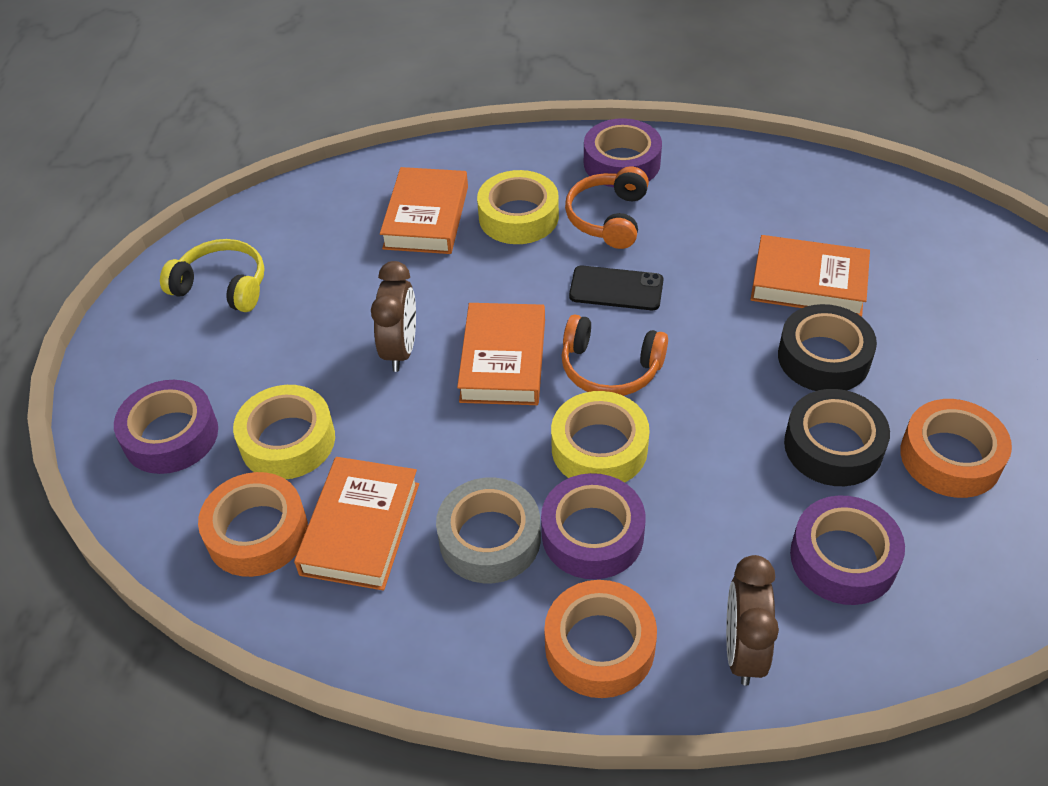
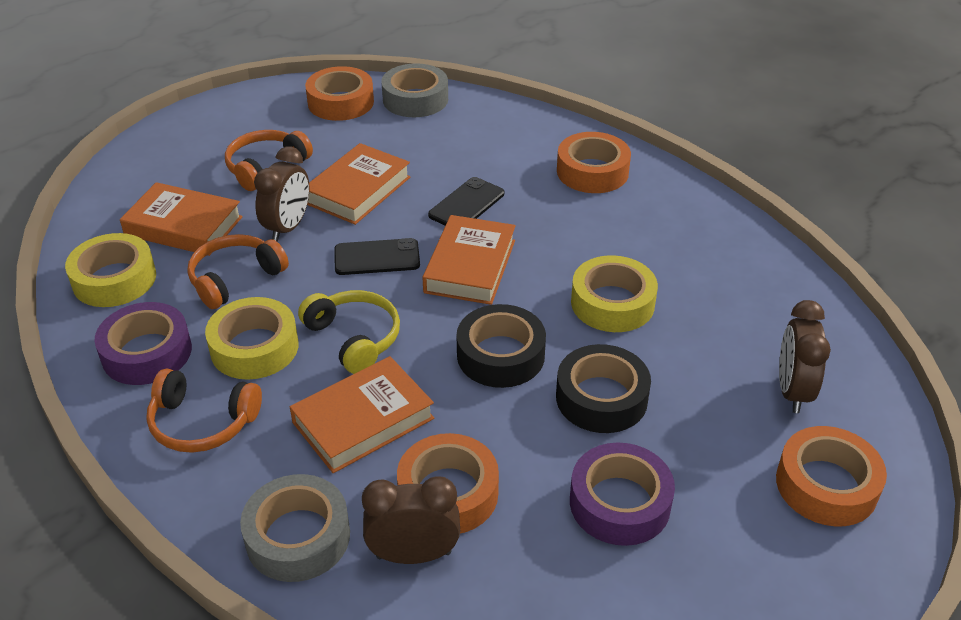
black phone: [569,265,664,310] = 1 -> [334,238,420,275] [428,177,504,226] = 2
brown clock: [371,261,416,372] [726,555,779,686] = 2 -> [254,147,309,242] [362,476,460,564] [779,300,831,413] = 3
grey tape: [436,477,541,583] = 1 -> [240,474,350,582] [381,63,448,117] = 2
orange headphones: [561,315,668,396] [565,167,649,249] = 2 -> [146,368,262,453] [187,234,289,309] [225,130,313,191] = 3
orange tape: [198,472,308,577] [544,580,657,698] [900,399,1012,498] = 3 -> [305,66,374,121] [397,433,499,534] [557,132,631,193] [776,426,887,526] = 4
purple tape: [114,380,218,474] [541,473,646,579] [584,118,662,187] [790,495,905,605] = 4 -> [94,302,192,385] [570,442,675,546] = 2

